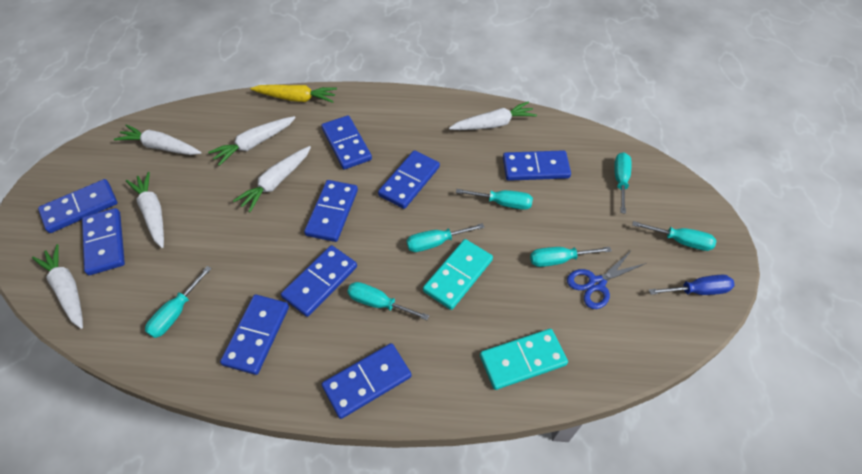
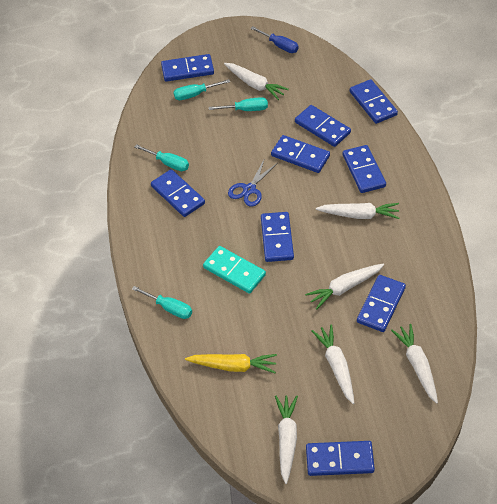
turquoise domino: [423,239,493,310] [480,329,568,390] = 2 -> [203,246,266,294] = 1
turquoise screwdriver: [145,266,212,338] [347,282,429,320] [407,223,485,252] [456,189,533,210] [530,247,612,267] [614,152,631,214] [632,221,716,251] = 7 -> [132,286,192,319] [134,144,189,171] [173,79,230,100] [209,97,268,111] = 4

